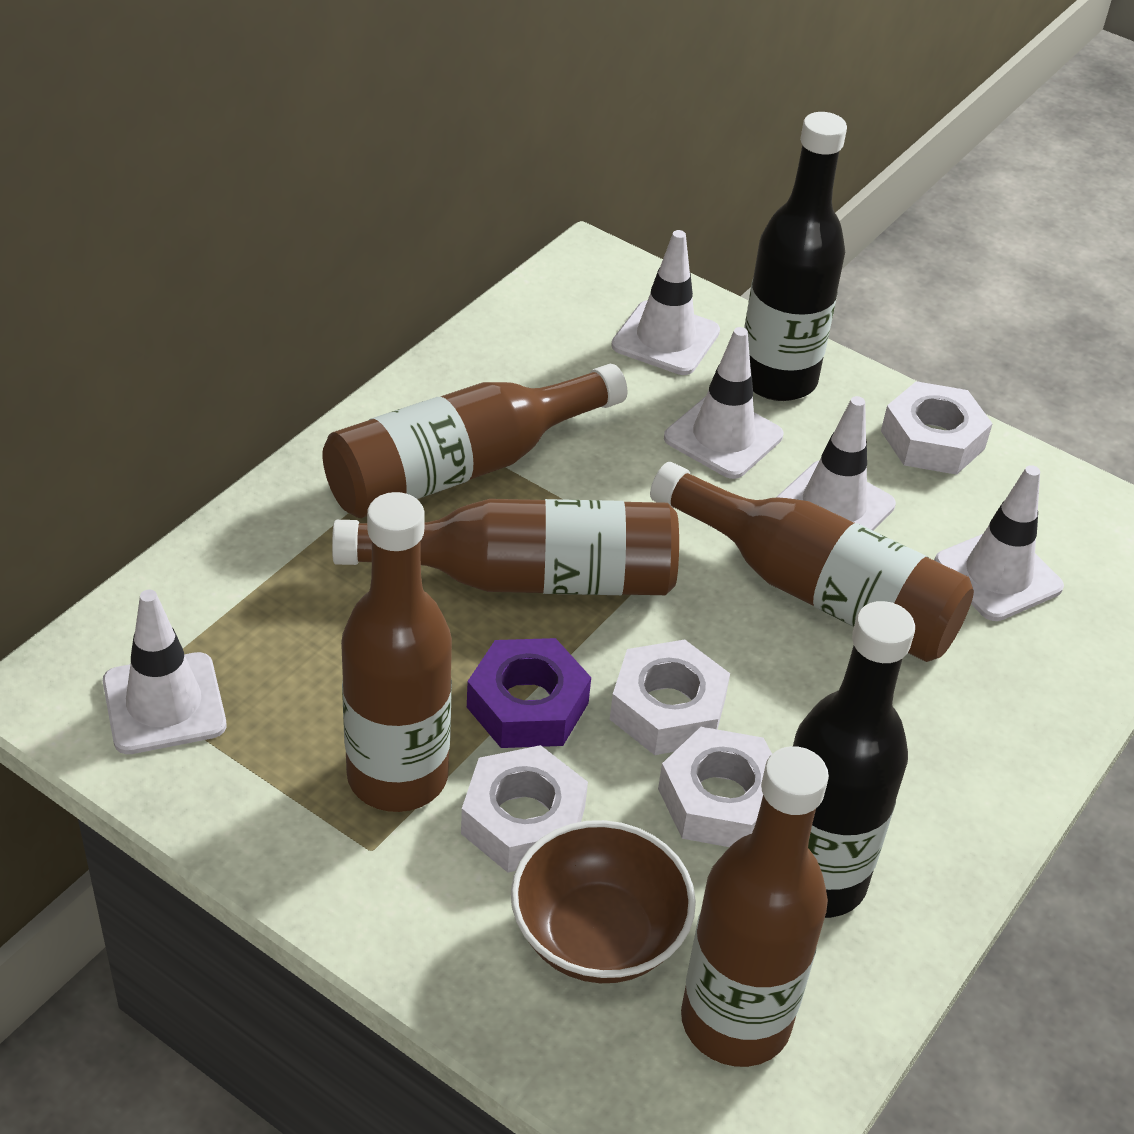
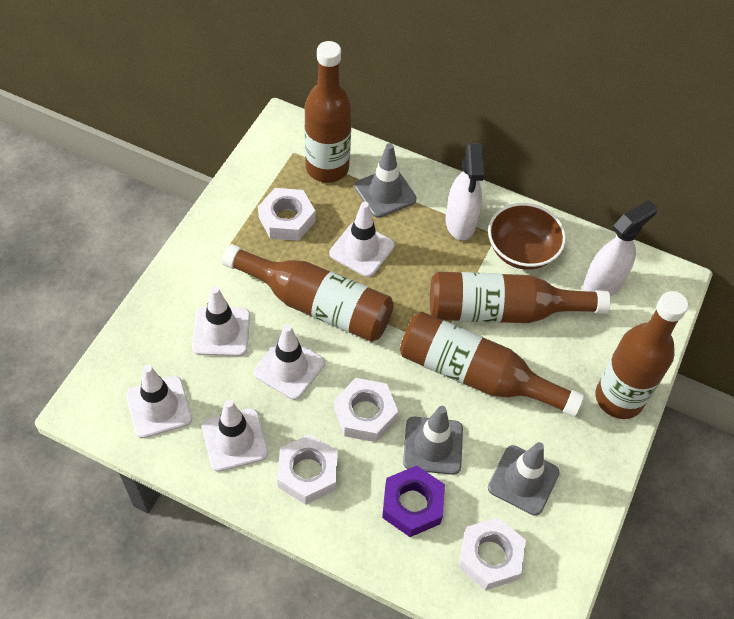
black bottle: [744,112,847,401] [793,601,915,918] = 2 -> none = 0
grey traffic cone: none = 0 -> [355,143,417,218] [403,406,463,475] [488,442,560,516] = 3
white spray bottle: none = 0 -> [446,143,484,240] [583,200,658,297] = 2

